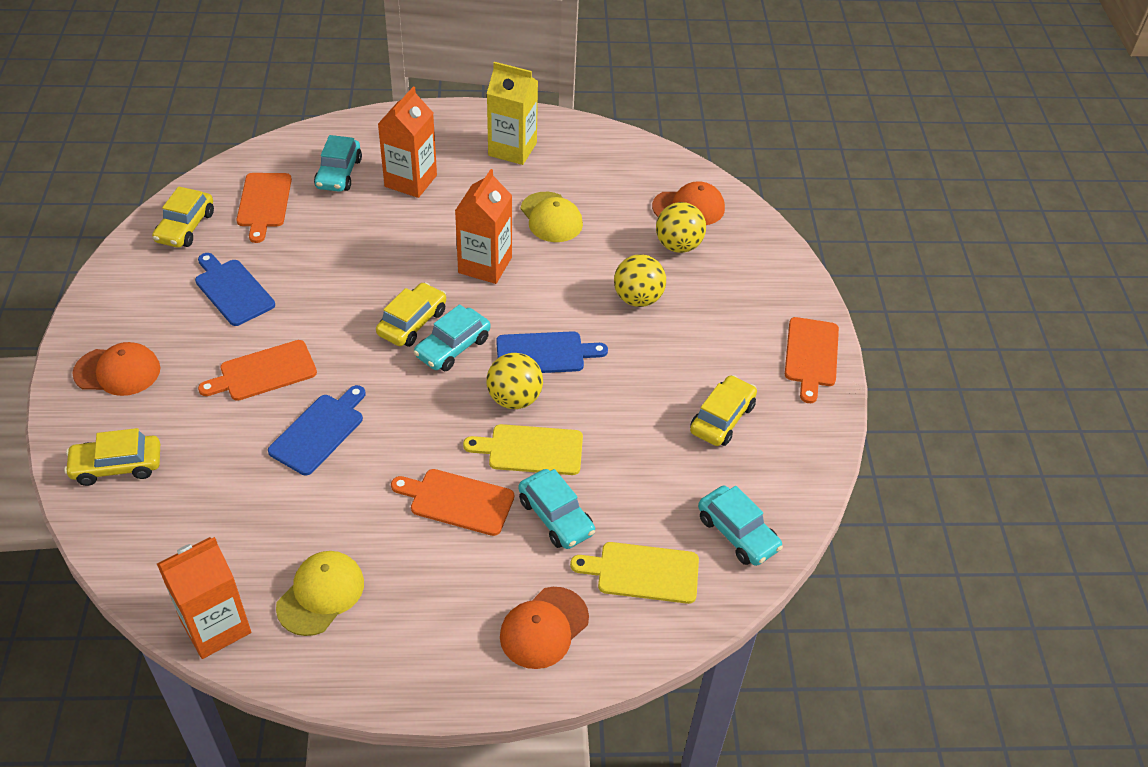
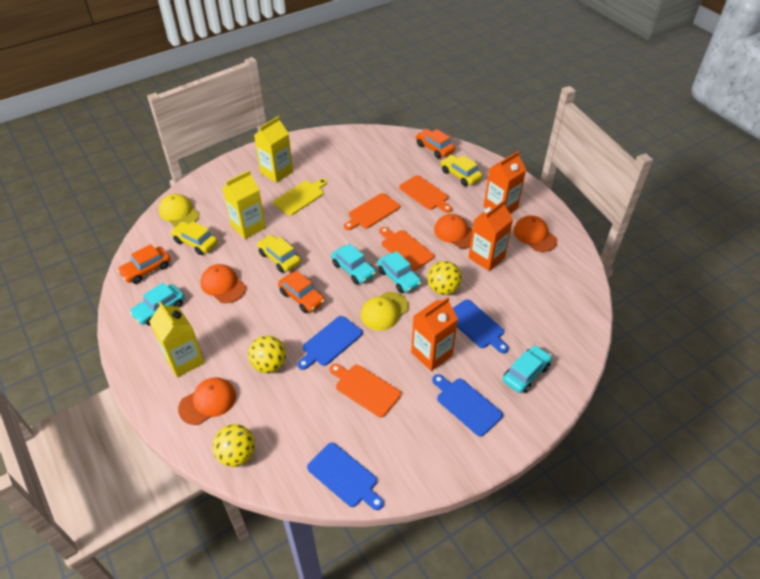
blue cutting board: [195,253,275,326] [268,385,366,475] [496,331,608,373] = 3 -> [298,316,363,370] [307,442,384,510] [432,374,503,437] [453,299,509,353] = 4
orange cap: [72,342,160,396] [500,587,589,669] [652,181,725,225] = 3 -> [178,377,236,425] [201,264,246,303] [434,214,473,249] [513,215,557,252] = 4
orange car: none = 0 -> [117,244,171,284] [278,271,325,313] [416,129,455,159] = 3
yellow car: [64,428,160,486] [152,186,214,248] [376,282,446,347] [690,375,757,446] = 4 -> [171,221,218,255] [257,235,301,272] [441,155,482,186] = 3
yellow carton: [487,62,538,165] = 1 -> [149,302,205,378] [222,170,266,239] [254,116,293,183] = 3
yellow cutting board: [463,424,583,475] [570,542,699,604] = 2 -> [273,178,327,216] = 1

